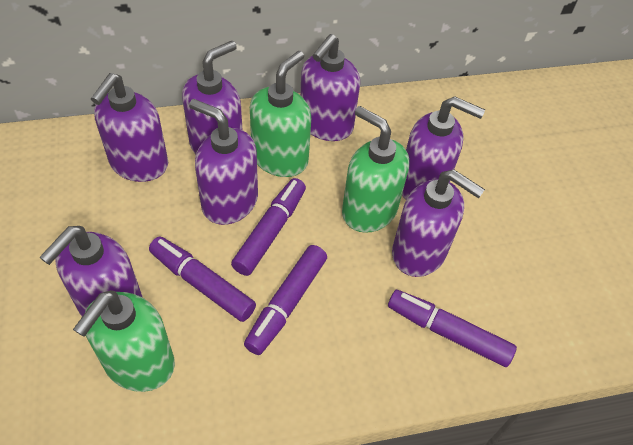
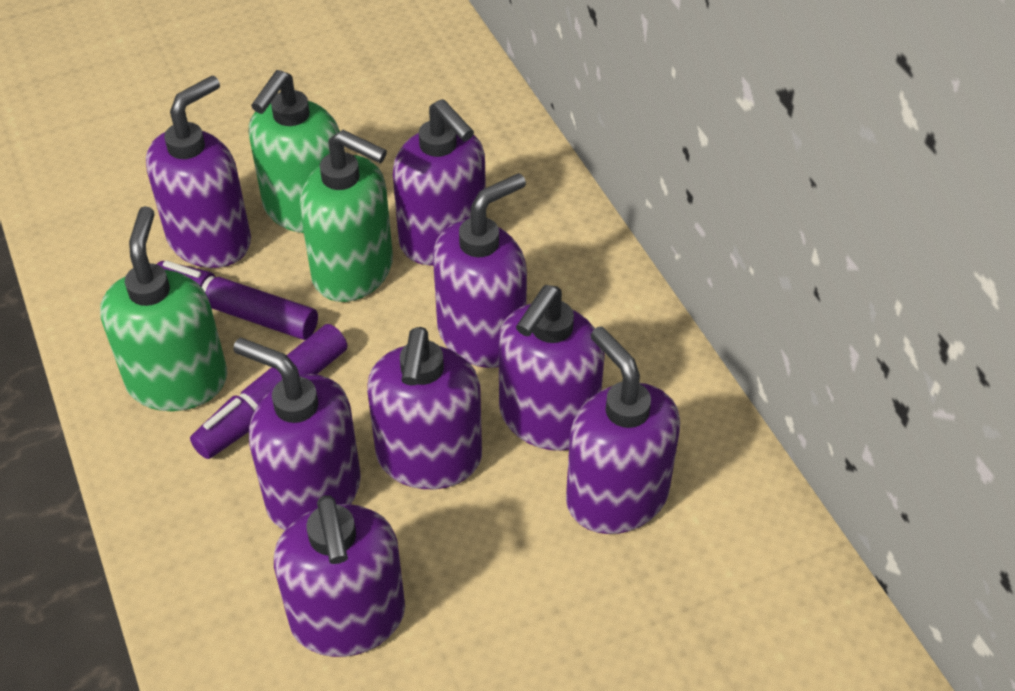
purple marker: [149,236,256,322] [231,178,306,276] [244,245,327,355] [388,290,517,367] = 4 -> [157,260,318,340] [190,324,347,459] = 2
purple soap dispenser: [39,226,143,316] [91,73,168,182] [182,41,242,154] [189,99,258,225] [300,34,360,141] [392,169,485,277] [402,96,485,200] = 7 -> [146,76,251,268] [233,338,361,530] [274,495,405,657] [367,327,482,489] [393,99,486,265] [433,173,527,368] [499,285,605,451] [566,326,680,534] = 8

